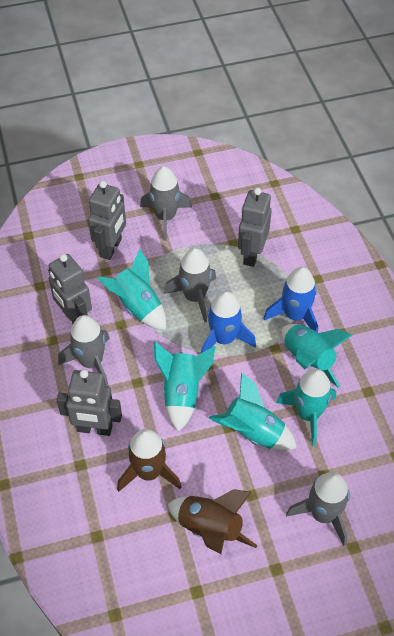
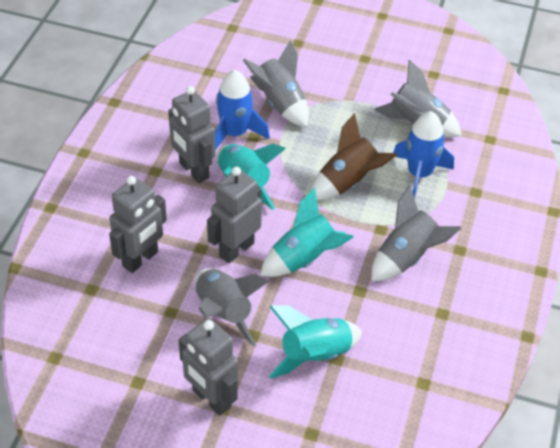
brown rocket: [117,429,181,492] [168,489,257,554] = 2 -> [312,113,397,200] = 1
turquoise rocket: [98,248,166,330] [154,342,216,432] [208,372,297,451] [276,369,336,446] [281,324,352,388] = 5 -> [217,144,286,210] [260,188,354,277] [269,306,362,378] = 3

